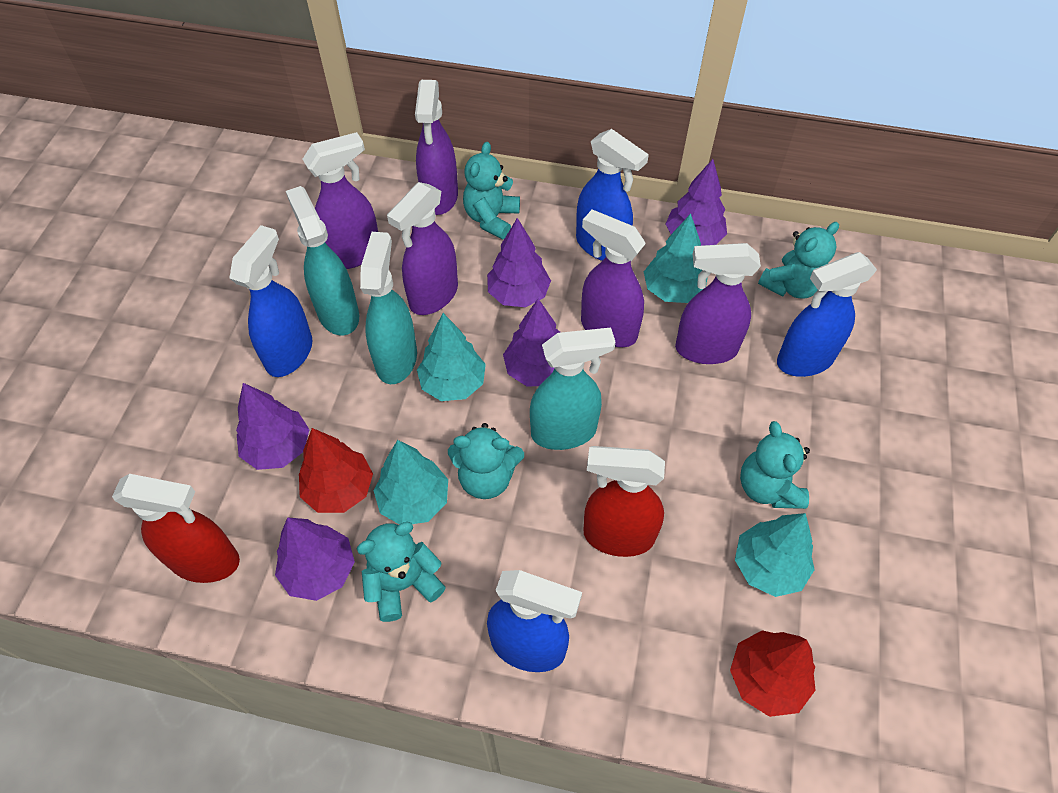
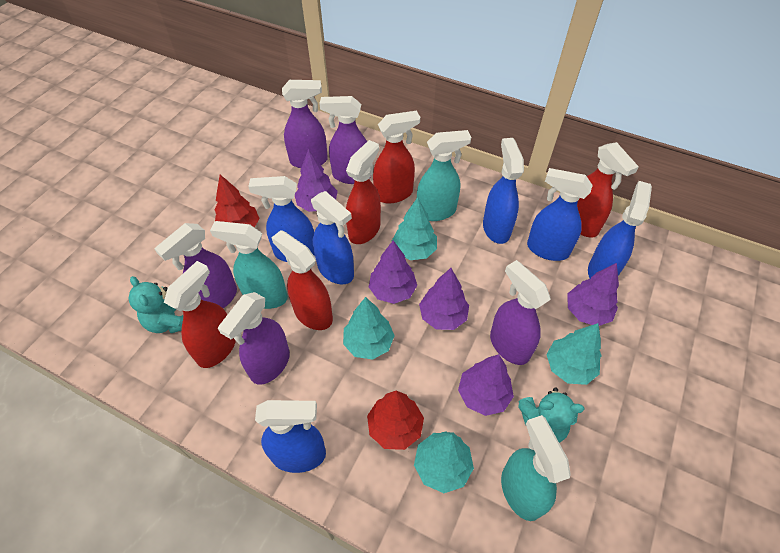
blue spray bottle: [229,225,312,377] [487,570,582,672] [576,129,649,261] [777,252,877,377] = 4 -> [248,176,315,262] [255,400,326,473] [311,191,354,284] [483,138,524,244] [527,168,593,261] [588,181,652,279] = 6
red spray bottle: [112,474,240,583] [583,446,665,557] = 2 -> [164,261,236,368] [271,230,333,330] [346,140,381,244] [373,111,420,203] [577,142,639,238] = 5
turquoise teddy bear: [357,522,446,622] [448,423,524,499] [463,142,520,239] [740,421,810,509] [758,222,839,299] = 5 -> [128,276,183,333] [518,387,585,443] = 2

